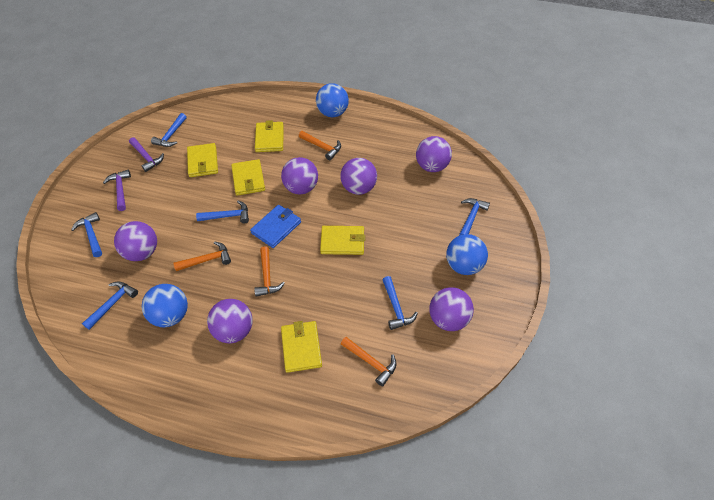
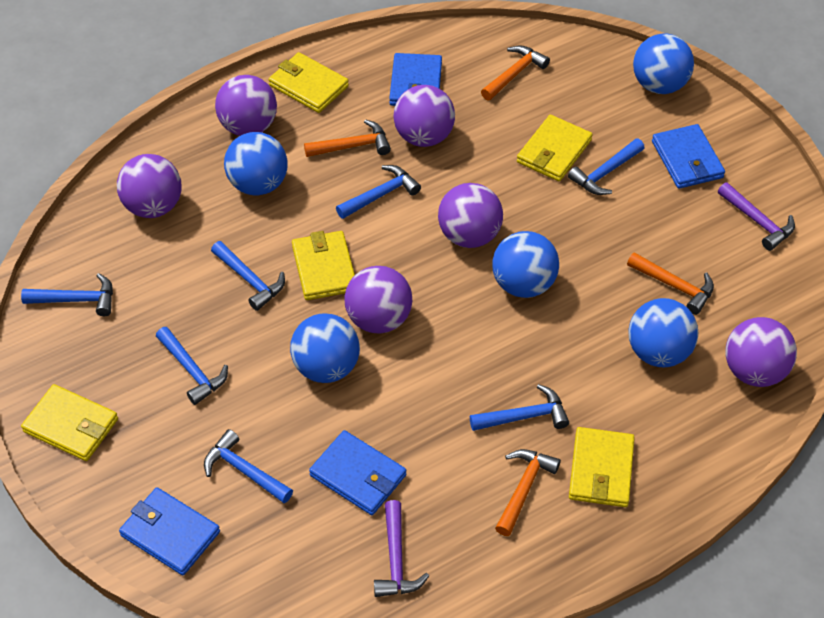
blue ball: [142,284,188,327] [316,83,349,117] [446,234,488,275] = 3 -> [224,132,287,195] [290,313,360,383] [492,231,559,298] [629,298,698,367] [633,34,694,94] = 5
blue hammer: [71,212,102,257] [82,282,138,330] [151,113,187,147] [196,200,249,223] [383,276,418,330] [459,198,490,236] = 6 -> [21,273,113,316] [156,327,228,405] [204,429,293,503] [211,241,285,311] [336,165,421,219] [470,384,569,431] [568,138,645,195] = 7
blue wallet: [250,205,301,248] = 1 -> [119,487,220,575] [309,430,406,515] [389,53,442,106] [652,124,725,189] = 4

